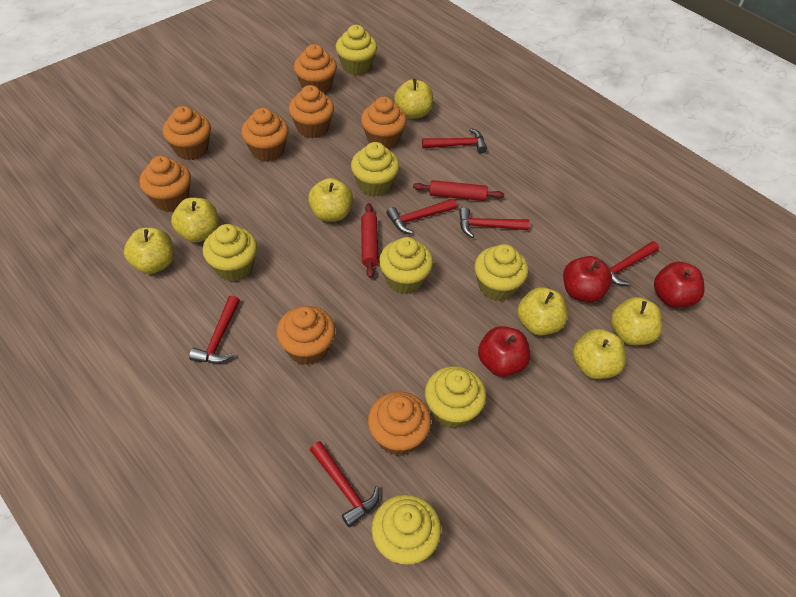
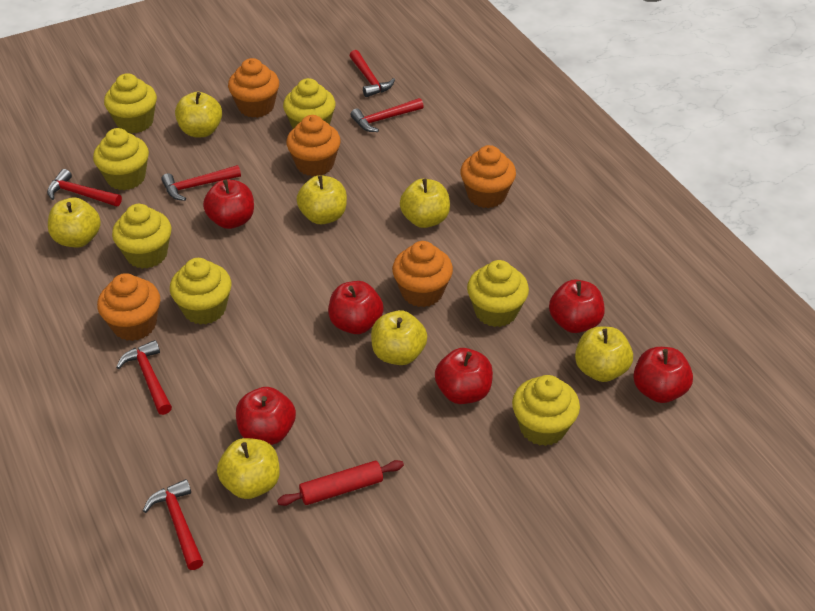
orange cupcake: [139,156,191,212] [163,106,211,160] [241,108,289,162] [276,306,335,365] [289,85,334,138] [294,44,337,94] [361,97,407,149] [368,392,431,456] = 8 -> [97,273,160,341] [228,58,279,118] [286,115,341,176] [392,241,453,307] [460,145,516,208] = 5
red apple: [478,326,530,377] [563,256,612,303] [654,262,704,308] = 3 -> [203,180,254,229] [236,387,296,445] [328,281,384,334] [435,348,493,404] [549,280,605,333] [633,347,693,403] = 6
red rolling pin: [361,203,379,278] [413,180,504,201] = 2 -> [277,460,404,506] = 1

